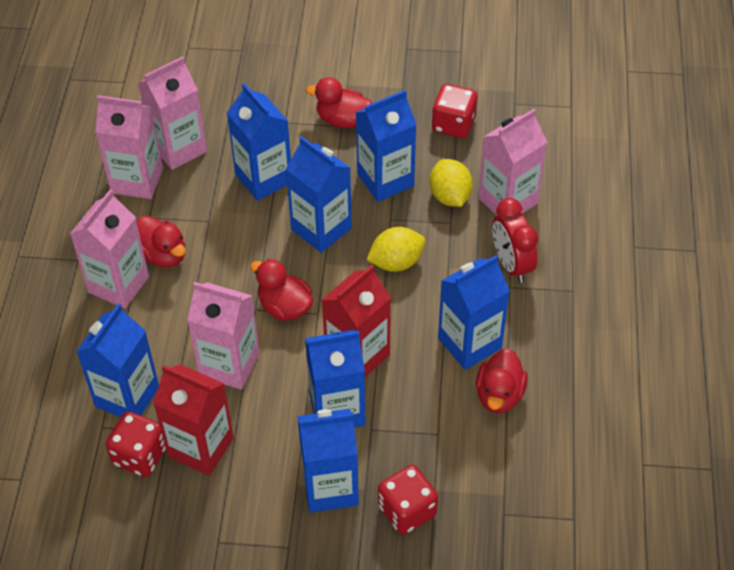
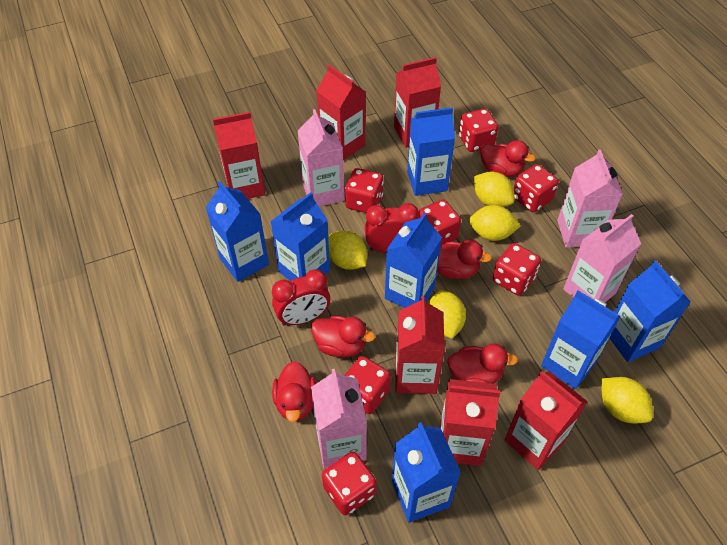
pink carton: [70,190,149,309] [95,95,163,199] [138,56,207,170] [187,282,260,390] [478,109,547,215] = 5 -> [298,109,344,206] [311,369,367,468] [557,150,623,248] [563,214,641,302] = 4
red carton: [153,364,234,476] [322,265,391,377] = 2 -> [213,112,265,199] [316,65,365,160] [394,57,441,148] [395,296,445,394] [440,379,500,466] [505,370,588,470] = 6
red clock: [492,198,538,283] = 1 -> [272,269,330,326] [365,203,419,253] = 2
red dice: [106,411,166,477] [378,465,438,535] [432,84,477,138] = 3 -> [322,452,376,515] [345,168,384,213] [345,356,391,414] [418,199,461,244] [459,109,498,152] [493,243,541,295] [514,164,558,212] = 7
red duck: [136,216,186,268] [250,259,313,321] [306,77,372,128] [476,348,528,413] = 4 -> [272,361,316,422] [311,316,375,357] [437,240,492,279] [447,344,518,384] [480,140,536,177] = 5
yellow lemon: [367,227,426,272] [430,159,473,207] = 2 -> [328,231,367,270] [429,290,466,339] [469,205,521,241] [474,171,515,207] [601,377,653,423] = 5

